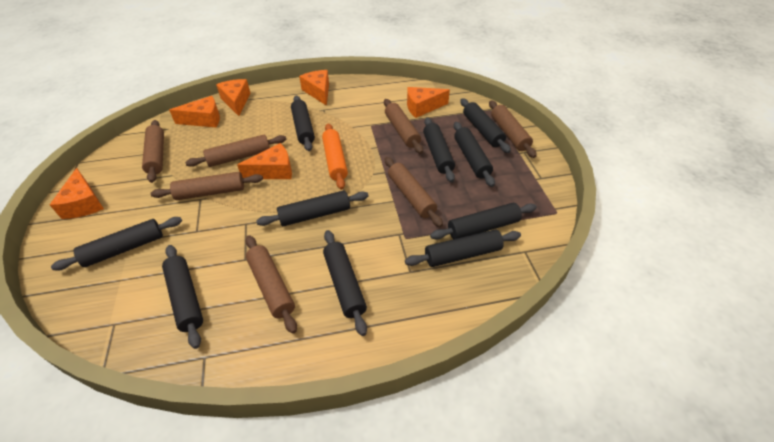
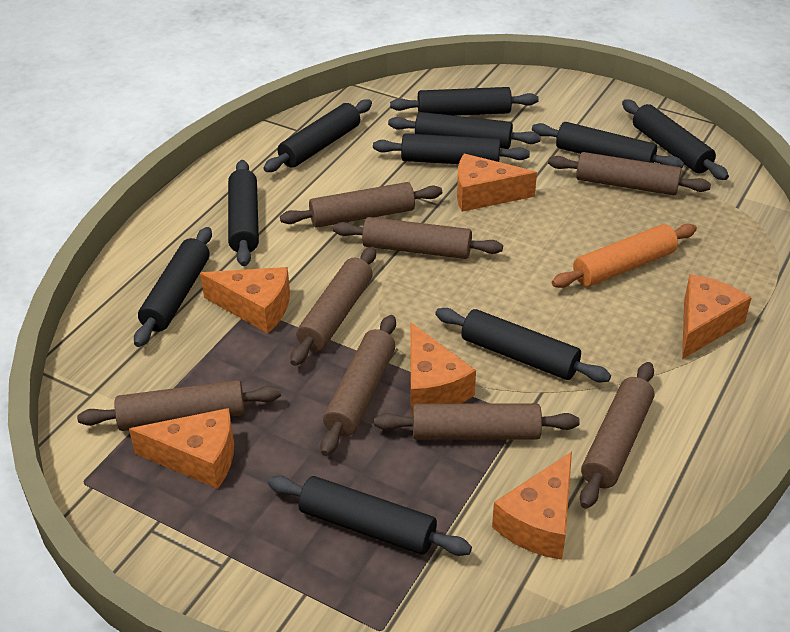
brown rolling pin: [142,120,164,183] [151,172,263,200] [185,135,286,167] [245,235,297,334] [384,99,423,154] [385,157,443,227] [489,100,537,158] = 7 -> [77,380,281,431] [280,182,442,228] [290,247,376,366] [320,315,396,456] [333,217,503,259] [374,403,580,440] [548,152,711,195] [580,362,654,509] = 8

